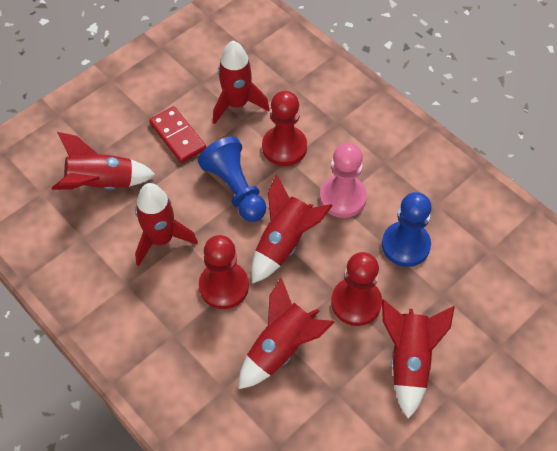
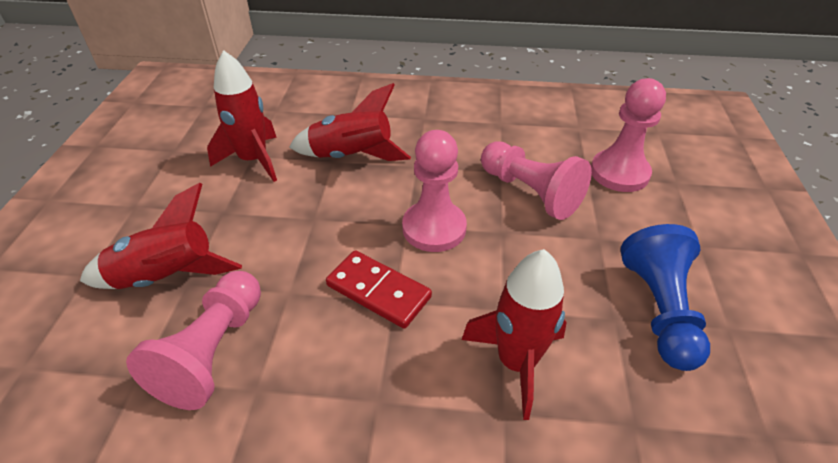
blue pawn: [198,137,266,222] [382,192,432,267] = 2 -> [621,224,710,371] = 1
pink pawn: [320,143,367,218] = 1 -> [126,271,261,410] [402,130,467,252] [481,141,592,220] [591,78,666,192] = 4
red pawn: [199,235,249,309] [262,91,307,166] [331,252,382,326] = 3 -> none = 0
red rocket: [52,132,156,190] [135,183,198,266] [213,41,270,124] [239,277,335,389] [251,175,332,283] [382,299,455,419] = 6 -> [80,183,242,289] [207,50,277,182] [289,83,411,161] [462,249,567,420] = 4

